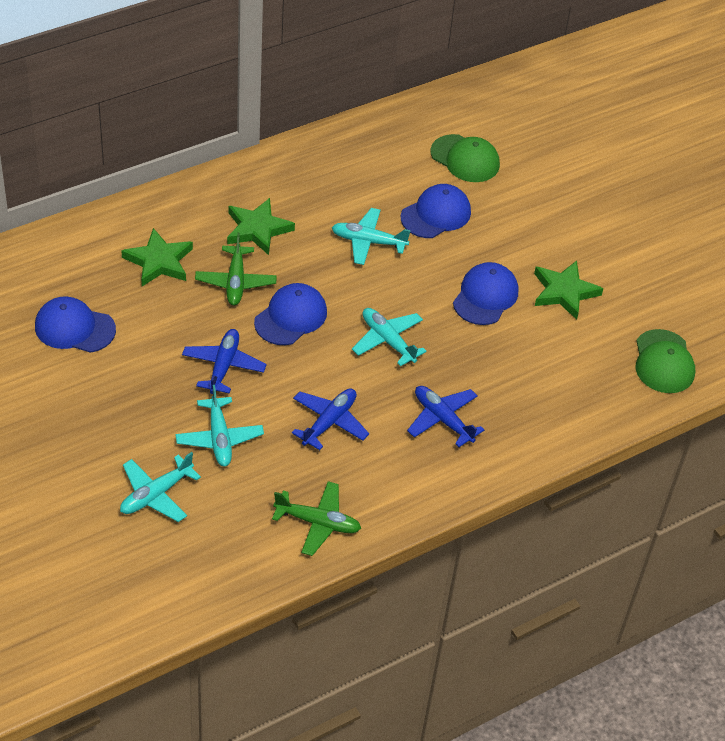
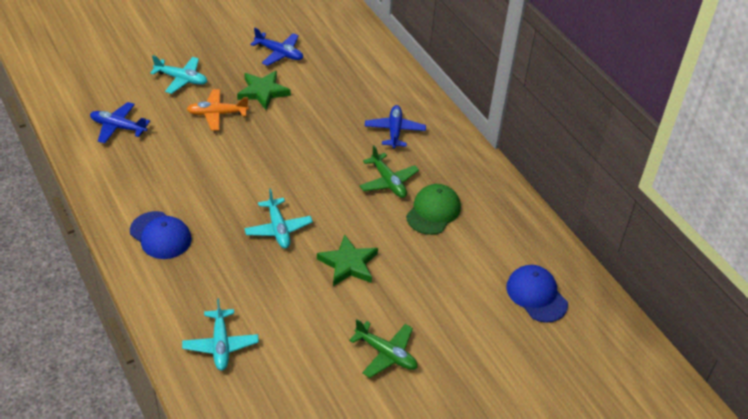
blue cap: [35,296,116,353] [254,283,327,345] [401,184,471,238] [453,262,518,325] = 4 -> [130,211,191,259] [506,265,568,323] = 2
green cap: [430,134,500,182] [636,329,695,393] = 2 -> [406,184,461,235] = 1
green star: [121,228,193,286] [227,198,295,255] [534,261,604,320] = 3 -> [237,71,291,110] [317,234,378,286] = 2
orange plane: none = 0 -> [187,89,249,131] = 1
turquoise plane: [120,452,201,522] [175,385,264,467] [332,208,411,265] [352,308,426,366] = 4 -> [150,55,207,94] [182,298,259,370] [244,188,313,248] = 3

